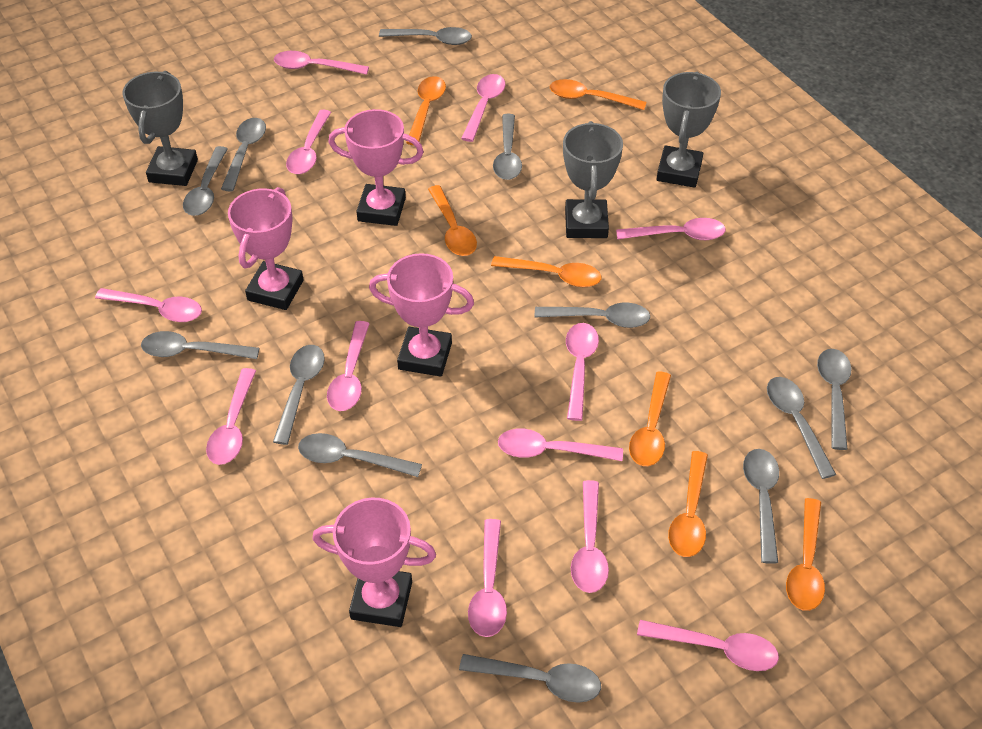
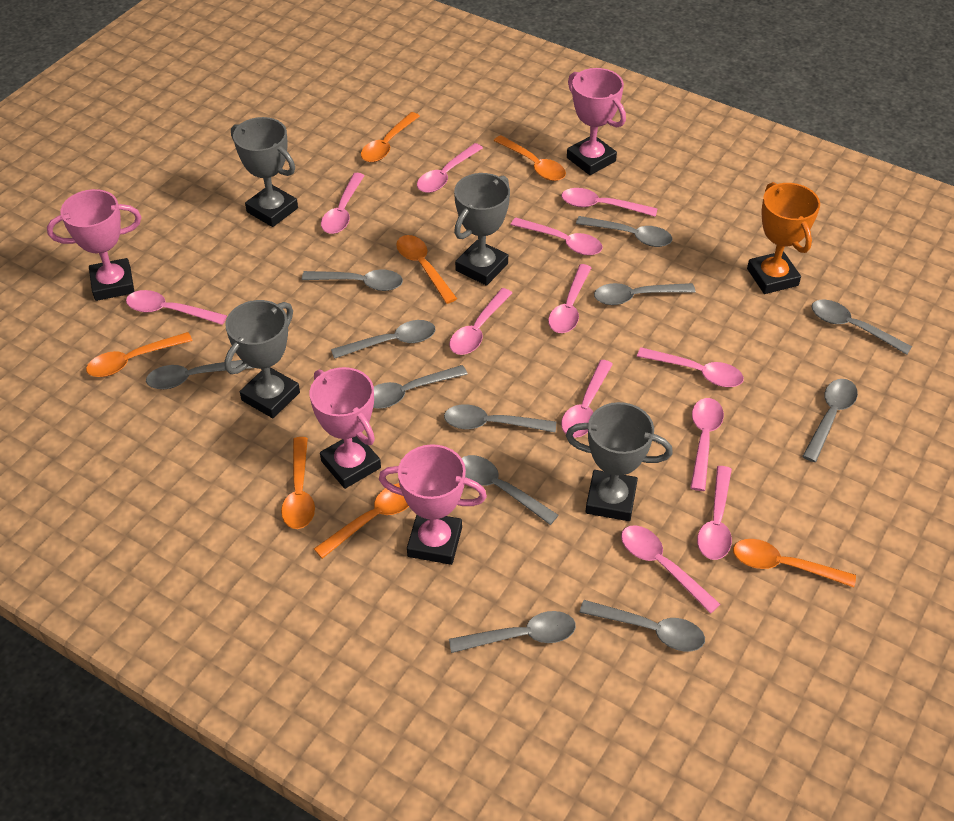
grey trophy: [123,71,198,186] [563,121,623,238] [657,72,721,188] = 3 -> [224,300,300,418] [231,117,298,227] [454,173,510,286] [566,402,673,521] = 4
orange trophy: none = 0 -> [747,182,820,294] = 1

